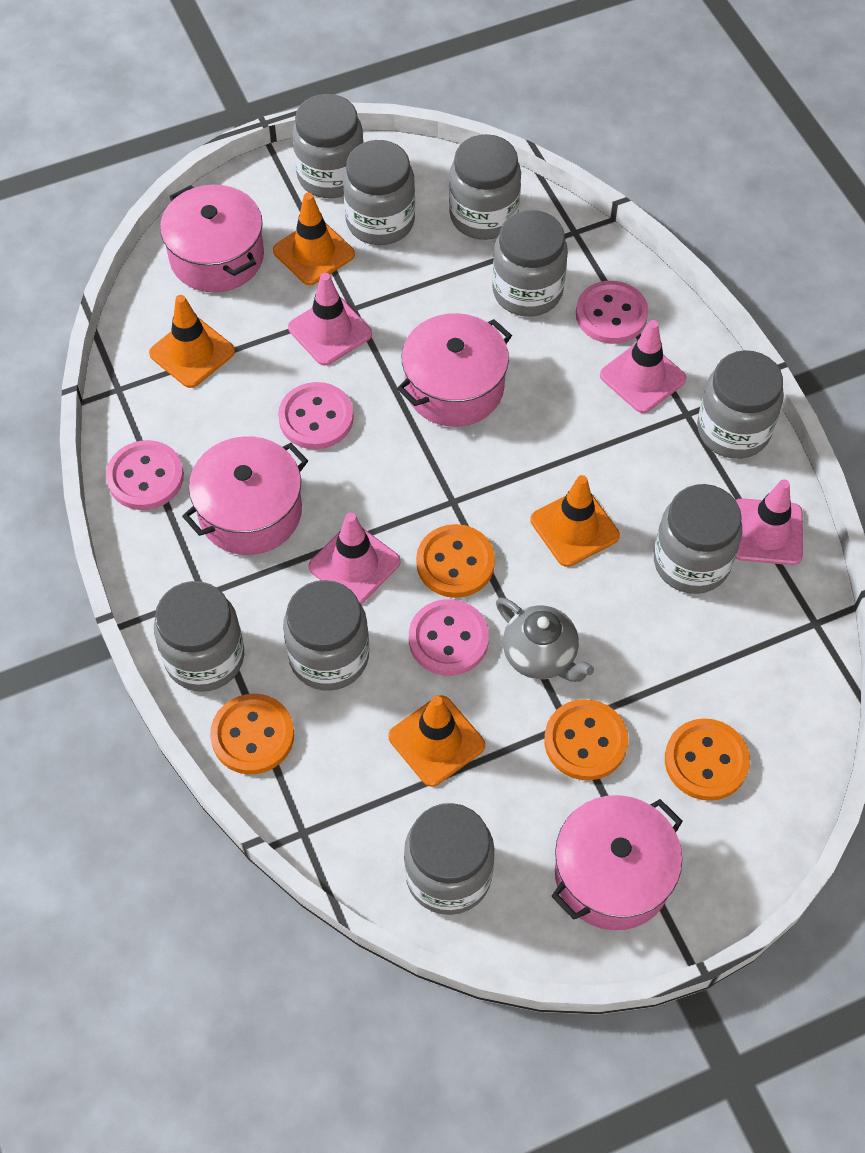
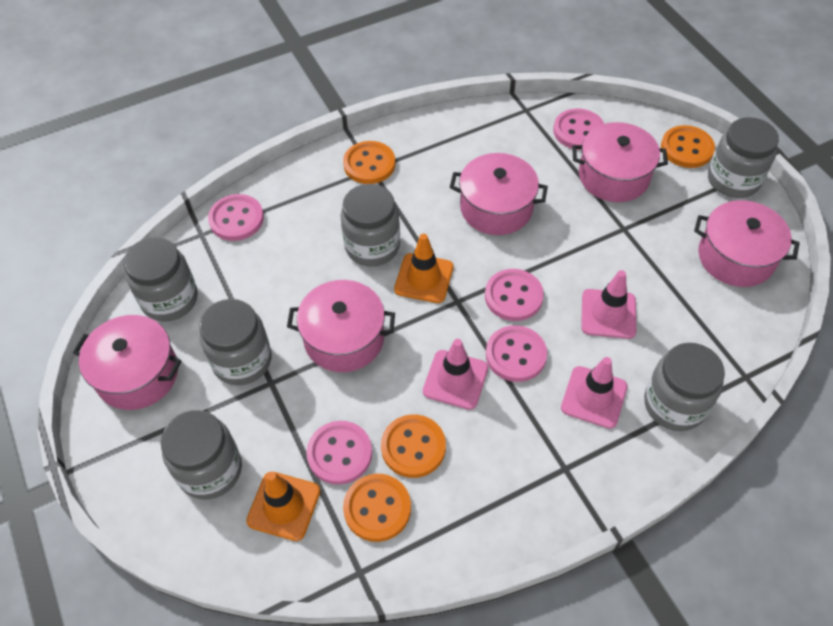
grey jar: [154,581,244,692] [283,580,369,691] [292,94,364,198] [343,140,415,245] [404,803,494,915] [449,134,521,240] [492,210,568,317] [654,484,742,594] [697,350,784,459] = 9 -> [124,237,198,322] [161,410,242,500] [199,299,272,385] [340,184,400,267] [644,343,725,431] [708,117,779,198] = 6
grey teapot: [496,597,594,682] = 1 -> none = 0
orange traffic cone: [149,295,235,388] [273,193,355,286] [388,695,485,787] [531,475,620,567] = 4 -> [246,472,320,541] [394,234,453,303] = 2
pink button: [106,440,184,510] [278,382,353,450] [409,599,489,676] [576,281,648,344] = 4 -> [208,194,264,241] [306,421,372,485] [485,269,544,321] [486,325,547,382] [553,109,604,150] = 5
pink pot: [160,185,264,293] [182,436,308,555] [397,313,512,427] [551,795,683,930] = 4 -> [73,315,181,410] [287,280,395,372] [450,153,548,235] [572,122,668,202] [694,200,800,287] = 5
pink traffic cone: [288,273,372,366] [309,513,401,604] [600,320,686,413] [736,479,803,565] = 4 -> [423,339,488,410] [561,357,627,429] [581,270,636,339] = 3

